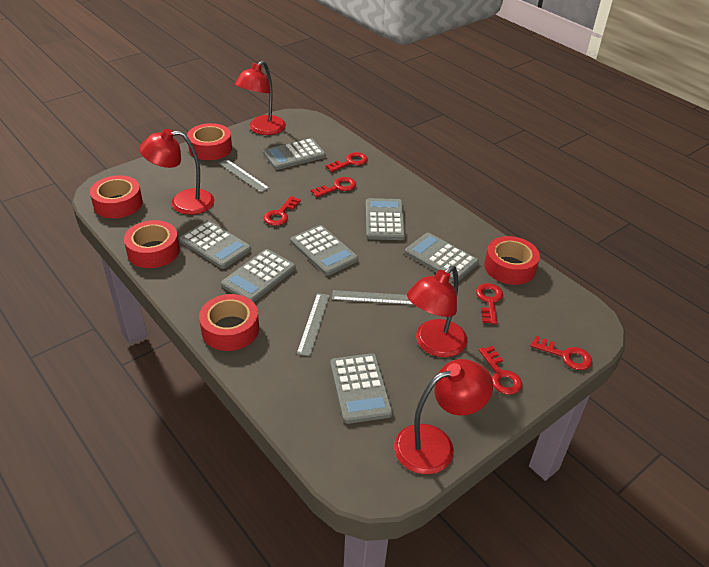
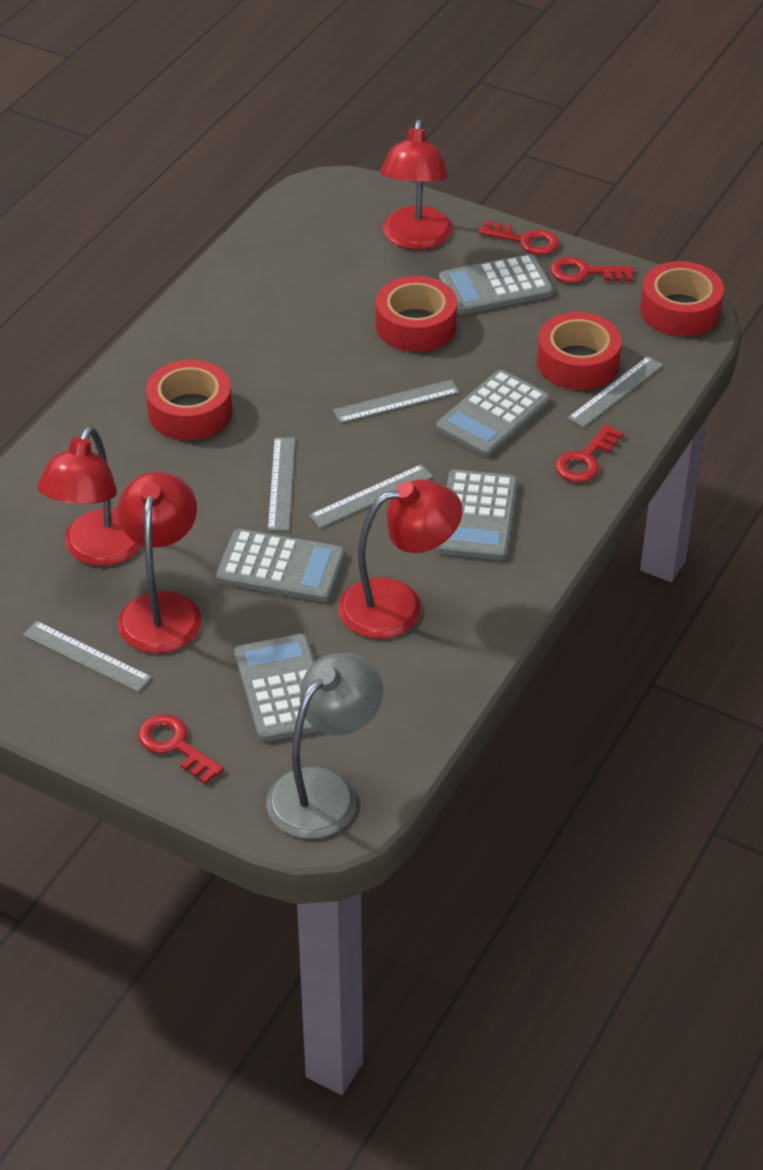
grey calculator: [180,220,251,269] [221,249,296,302] [263,138,326,170] [290,225,358,276] [330,353,393,424] [366,198,405,240] [405,233,479,282] = 7 -> [216,529,345,602] [235,634,318,742] [436,370,550,457] [436,469,517,560] [439,254,553,315] = 5
grey lamp: none = 0 -> [266,653,383,839] = 1
grey ruler: [219,159,270,193] [297,293,330,356] [332,290,414,305] = 3 -> [23,621,152,692] [268,437,295,531] [309,464,433,528] [333,380,460,423] [568,356,663,428] = 5
red key: [264,196,301,226] [311,177,356,197] [326,152,368,172] [476,283,503,324] [479,346,522,395] [530,336,592,370] = 6 -> [138,714,224,784] [479,220,559,255] [550,257,634,283] [555,424,624,482] = 4
red tape: [90,175,143,218] [124,220,180,268] [187,123,232,160] [199,294,259,351] [484,236,540,285] = 5 -> [146,360,233,440] [376,276,457,352] [537,312,622,390] [640,261,724,336] = 4

